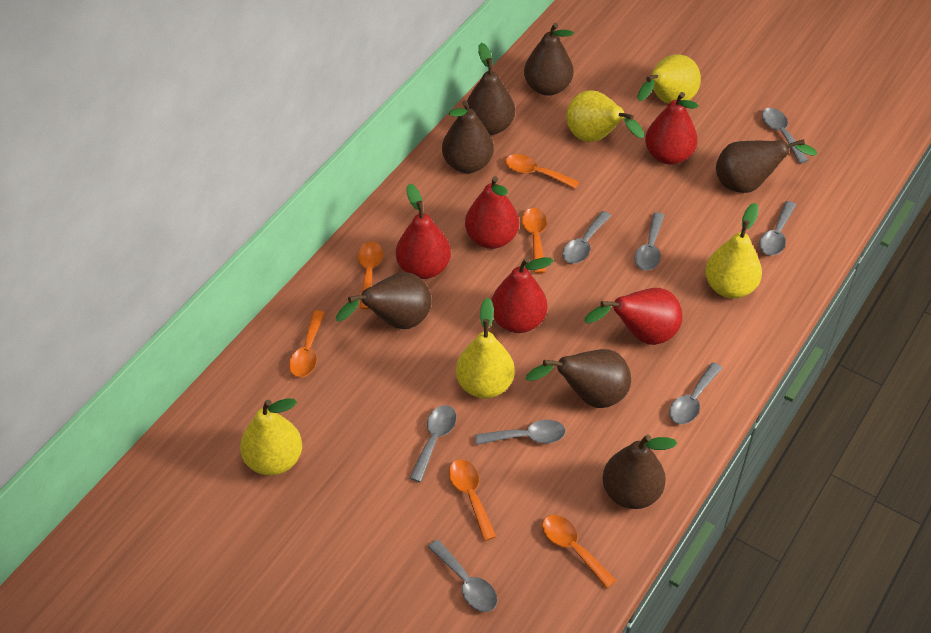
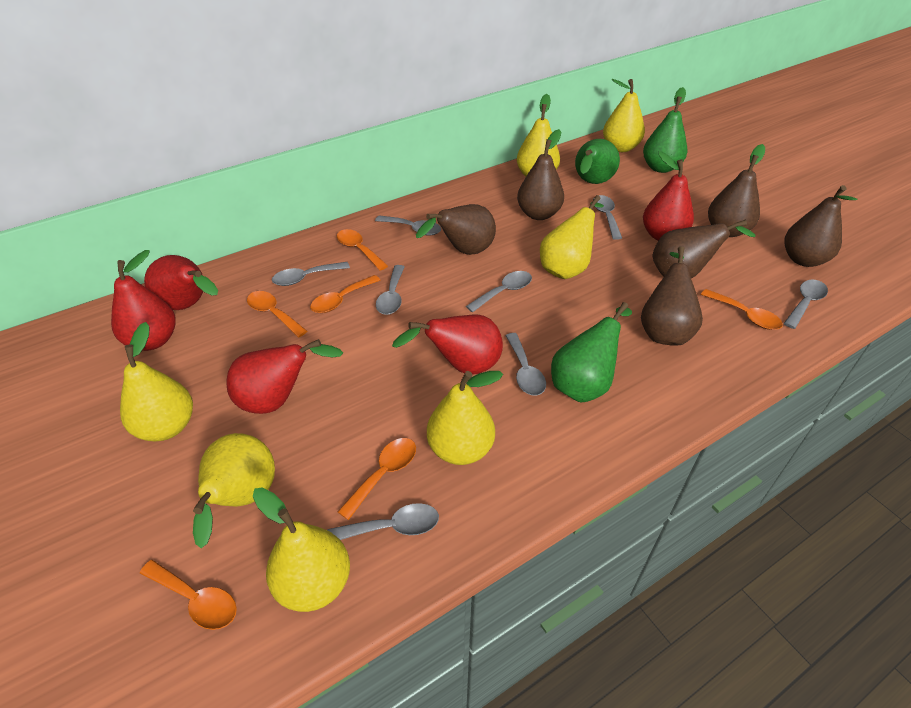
brown pear: [336,272,432,329] [442,100,494,173] [467,43,515,135] [524,23,574,96] [526,349,631,408] [603,434,677,509] [716,139,817,193] = 7 -> [416,204,496,255] [517,129,564,220] [641,246,703,346] [652,220,755,279] [708,144,765,237] [784,185,858,267] = 6
green pear: none = 0 -> [551,302,632,403] [575,139,620,184] [643,87,687,173] = 3
yellow pear: [240,398,302,475] [456,298,515,398] [566,90,644,142] [637,54,701,104] [705,203,762,298] = 5 -> [120,322,193,442] [193,433,275,548] [253,487,350,612] [427,371,503,465] [517,94,560,177] [540,195,604,279] [603,79,645,152] = 7

